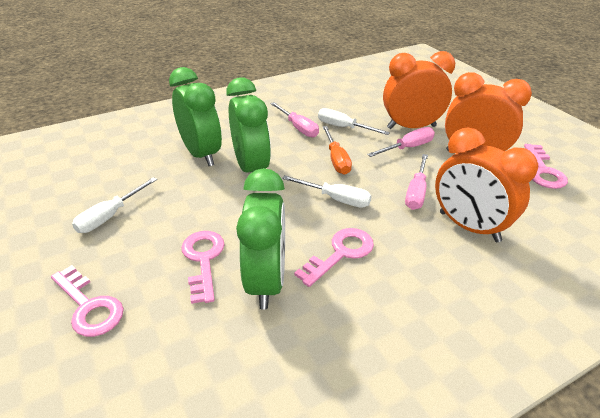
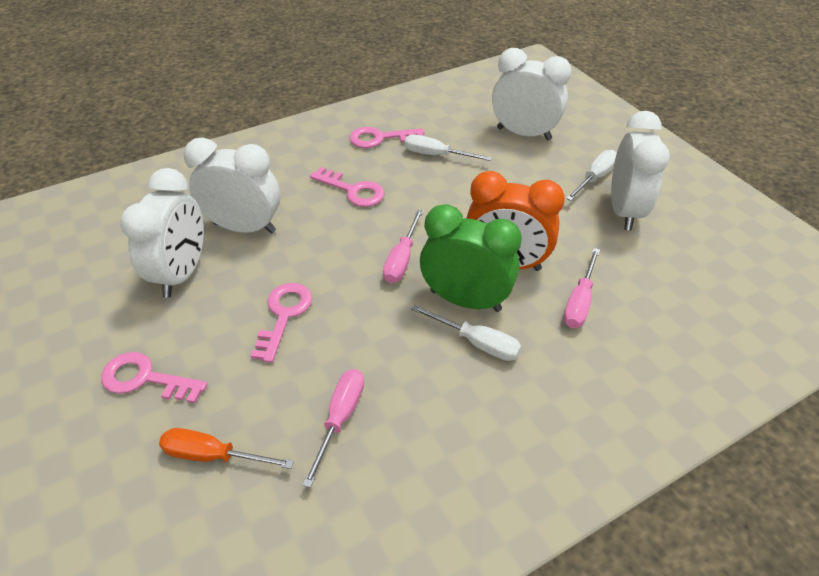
green clock: [169,67,222,166] [226,77,271,173] [236,168,285,310] = 3 -> [420,204,522,312] = 1
orange clock: [383,51,455,129] [435,127,538,242] [445,72,532,151] = 3 -> [466,171,565,271] = 1
white clock: none = 0 -> [120,168,204,298] [184,138,280,234] [492,48,572,140] [611,111,670,230] = 4

